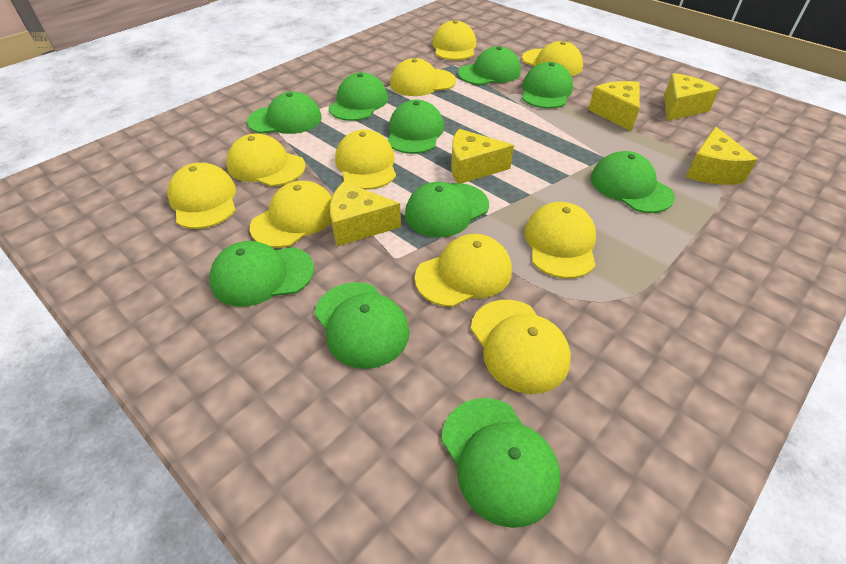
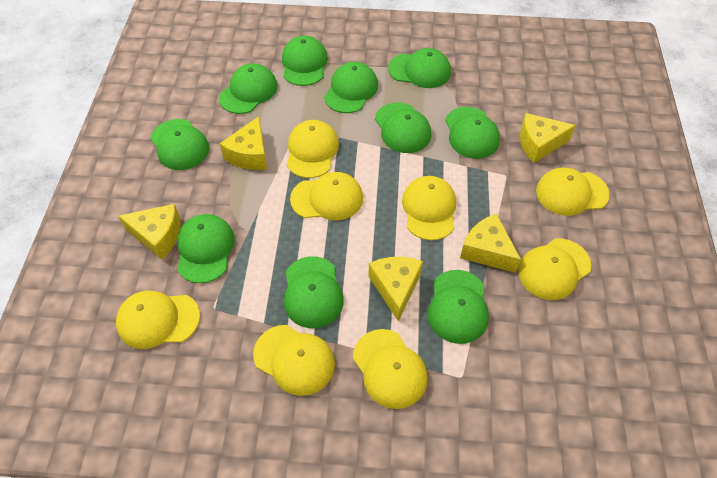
yellow cap: [167,163,236,229] [226,133,306,187] [250,181,332,248] [335,129,396,190] [390,58,456,96] [415,234,512,307] [432,20,476,60] [471,300,571,394] [522,41,583,76] [524,202,596,279] = 10 -> [116,290,200,349] [253,325,335,396] [287,120,339,178] [290,172,363,220] [353,329,428,409] [402,176,456,240] [518,238,592,300] [536,168,610,216] = 8

